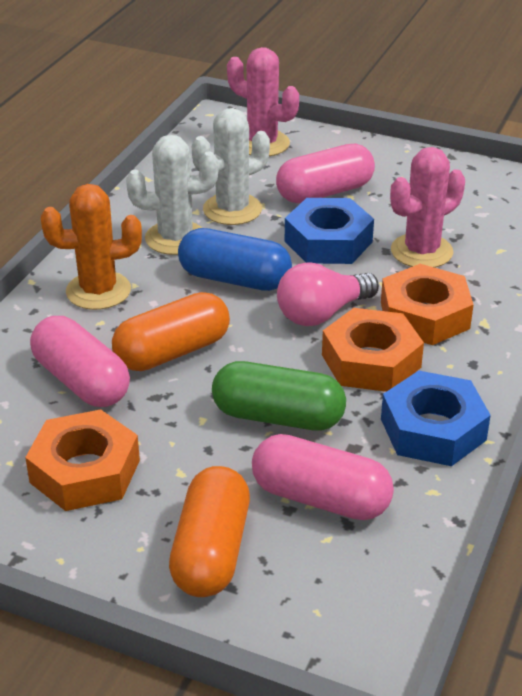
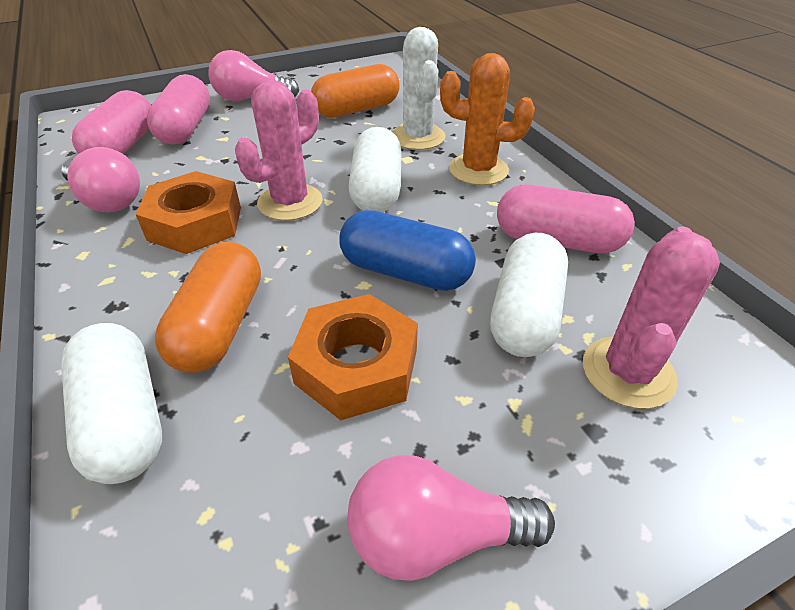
blue nut: [285,198,374,264] [381,371,491,466] = 2 -> none = 0
green capsule: [212,361,346,431] = 1 -> none = 0
orange nut: [25,409,140,511] [322,308,424,392] [381,264,474,345] = 3 -> [136,171,241,254] [288,294,418,420] = 2
pink light bulb: [277,262,379,326] = 1 -> [61,147,140,212] [208,50,299,101] [348,455,555,581] = 3
white cactus: [126,135,218,255] [192,108,270,225] = 2 -> [392,27,445,150] = 1
white capsule: none = 0 -> [61,323,162,484] [348,127,402,212] [490,233,568,357] = 3

